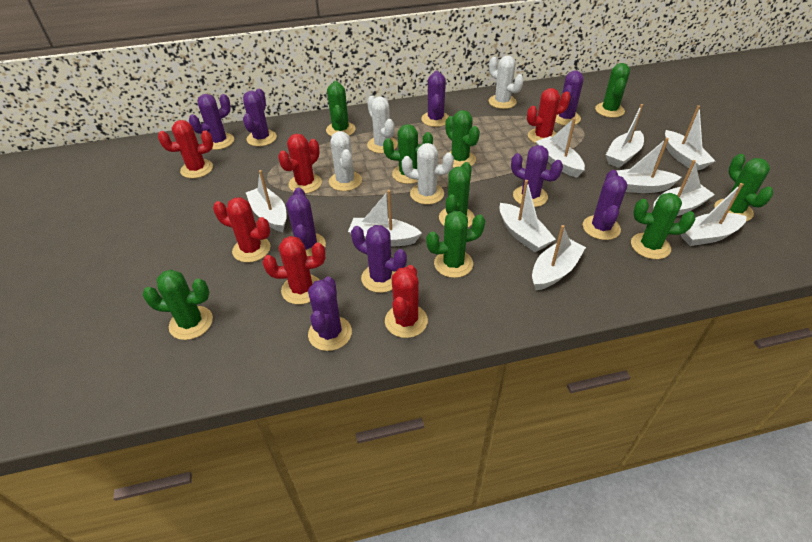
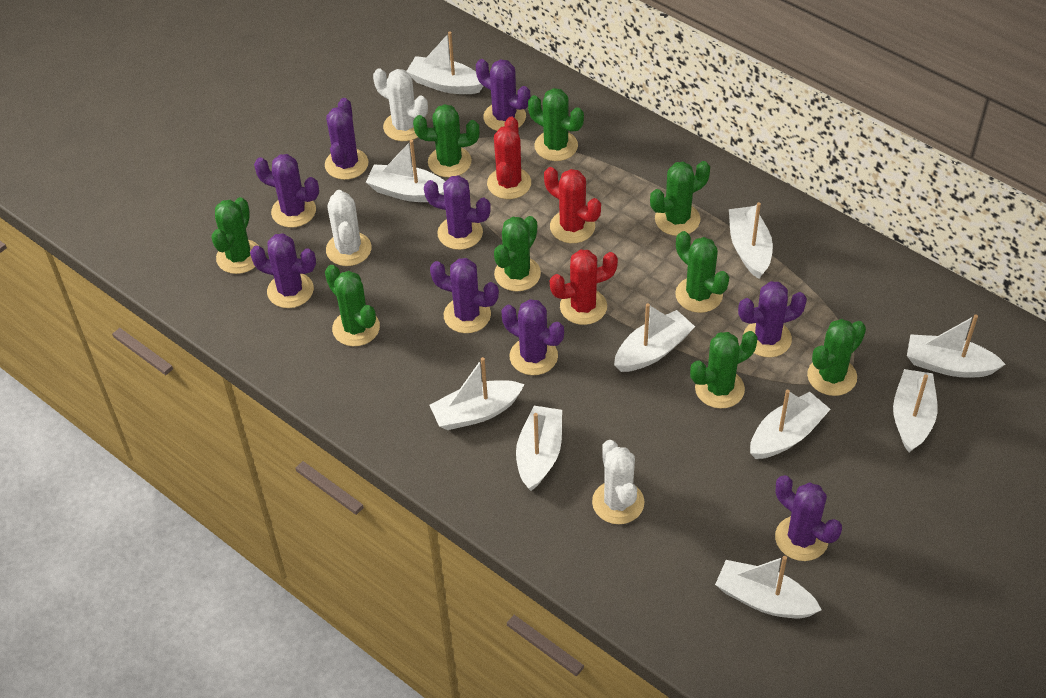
red cactus: [158,120,213,178] [213,197,270,263] [263,236,325,304] [278,134,322,194] [385,265,428,338] [527,88,571,144] = 6 -> [487,117,531,199] [544,167,601,243] [550,250,618,325] = 3
white cactus: [329,131,362,191] [367,95,398,153] [402,143,454,205] [489,55,524,109] = 4 -> [326,190,372,266] [373,68,428,141] [592,440,644,524] = 3

